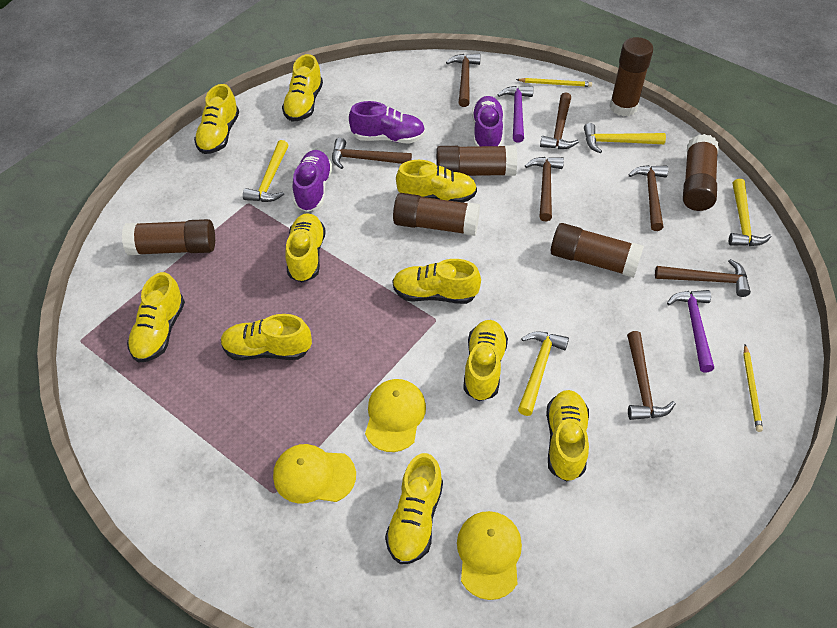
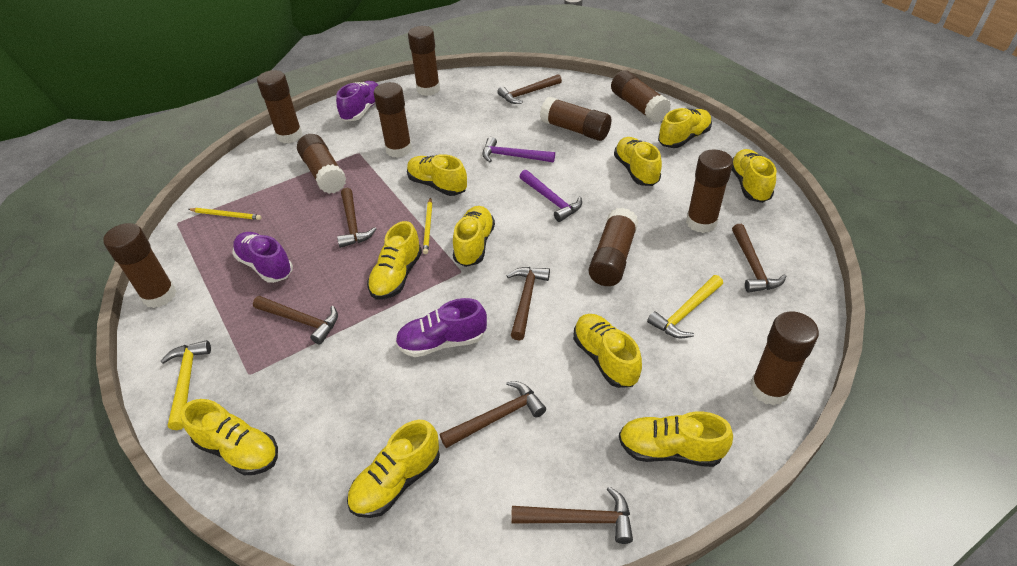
brown glue stick: [122,219,215,255] [393,193,480,236] [436,145,517,176] [551,223,644,278] [610,37,653,116] [683,134,719,211] = 6 -> [103,223,177,308] [257,70,303,143] [297,134,346,194] [374,82,412,158] [408,26,440,96] [540,97,611,141] [589,208,639,286] [611,70,671,123] [686,149,733,233] [750,311,819,406] = 10
yellow cap: [273,444,356,504] [365,379,426,452] [457,511,522,600] = 3 -> none = 0
yellow hammer: [243,140,288,202] [518,331,569,416] [584,123,666,153] [729,179,772,246] = 4 -> [161,340,211,430] [647,275,723,338] = 2

